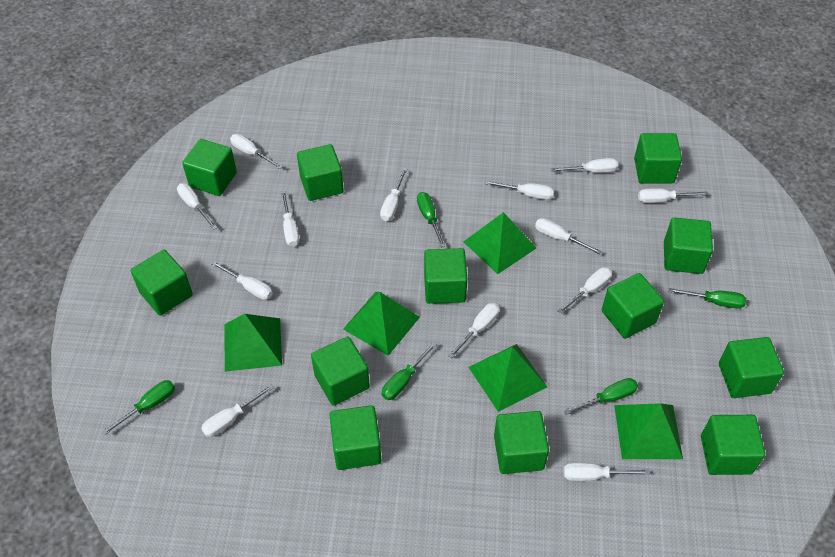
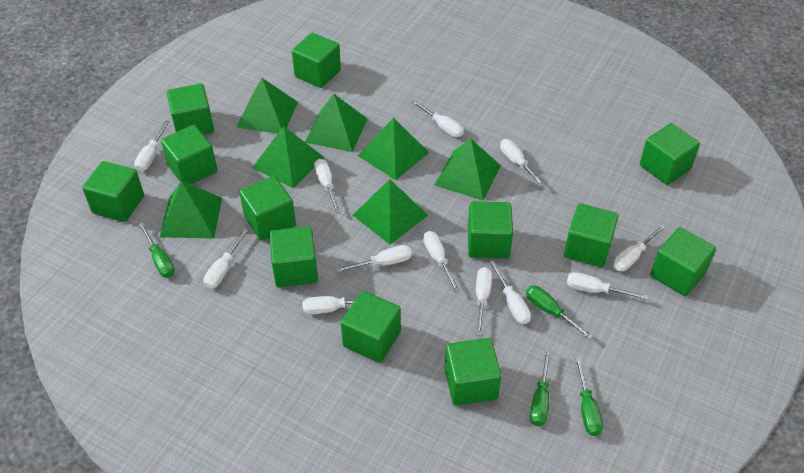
green pyramid: [225,314,282,372] [343,292,420,356] [464,212,536,274] [469,344,547,412] [614,403,683,459] = 5 -> [159,181,222,238] [237,78,298,134] [252,126,324,188] [305,94,367,152] [353,179,428,244] [358,118,429,180] [435,139,501,201] = 7
green screwdriver: [102,380,175,436] [381,342,437,400] [417,192,445,247] [564,378,638,415] [669,288,746,309] = 5 -> [139,222,175,278] [526,285,593,340] [530,349,551,426] [575,357,603,436] = 4
white screwdriver: [177,183,217,230] [201,384,274,437] [211,261,273,300] [230,134,283,169] [281,191,299,247] [380,168,407,221] [448,303,499,358] [485,181,554,200] [535,218,602,254] [550,158,618,173] [558,267,612,314] [563,463,650,481] [638,188,708,203] = 13 -> [134,120,170,172] [204,229,248,289] [302,296,384,314] [314,159,340,213] [336,245,412,273] [411,99,464,137] [423,231,460,292] [476,267,492,336] [489,260,531,324] [500,139,546,187] [567,272,648,300] [613,225,665,271] = 12

